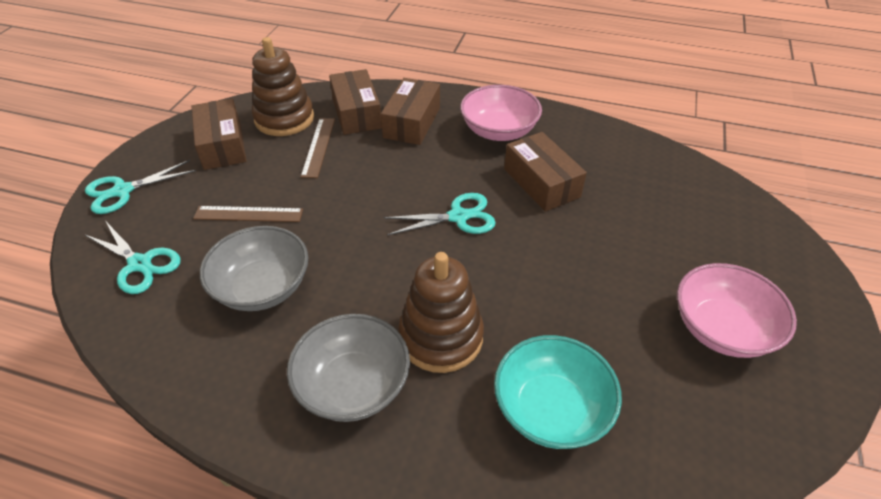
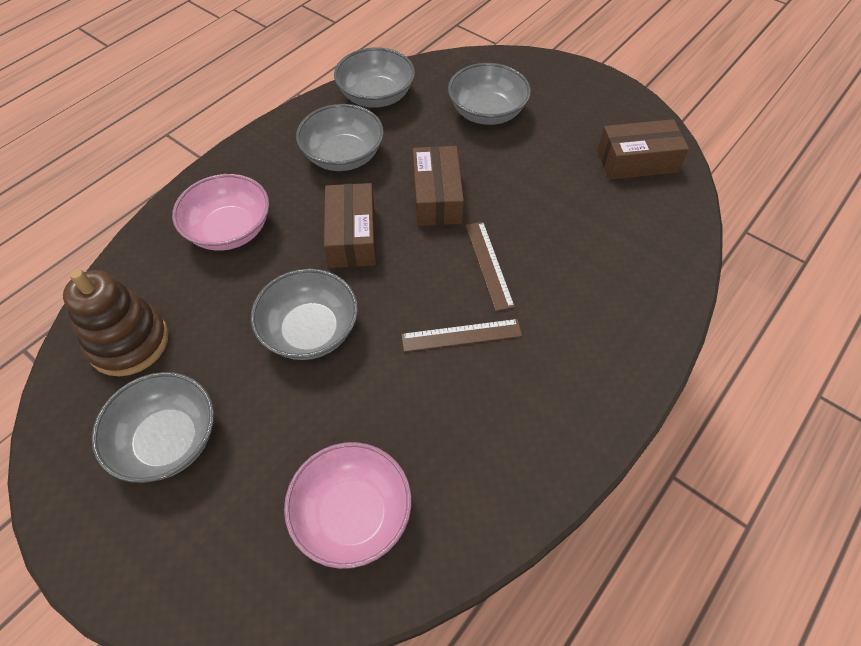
brown box: [191,98,247,170] [329,69,382,135] [381,78,440,145] [504,132,587,212] = 4 -> [324,183,376,268] [413,146,464,226] [598,119,689,180] = 3
brown stacking toy: [252,37,314,136] [398,252,484,373] = 2 -> [63,269,169,377] = 1
grey bowl: [200,226,309,311] [287,314,410,422] = 2 -> [92,372,214,483] [251,269,358,360] [296,104,384,171] [334,47,415,108] [448,63,531,125] = 5
turquoise bowl: [494,335,622,449] = 1 -> none = 0
turquoise scissors: [84,222,181,294] [85,160,196,214] [384,193,496,235] = 3 -> none = 0

